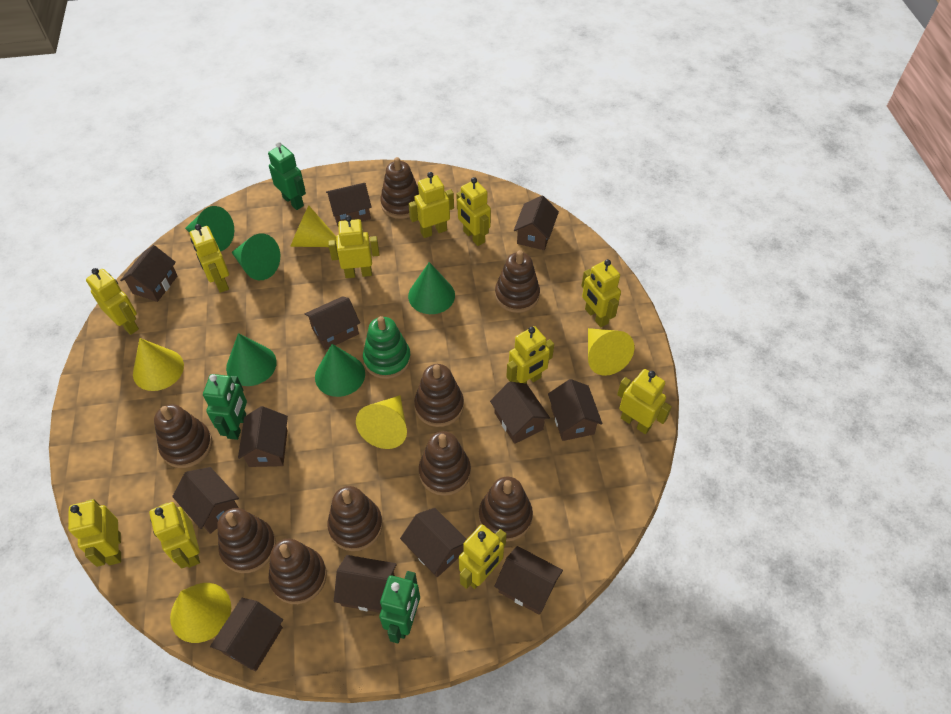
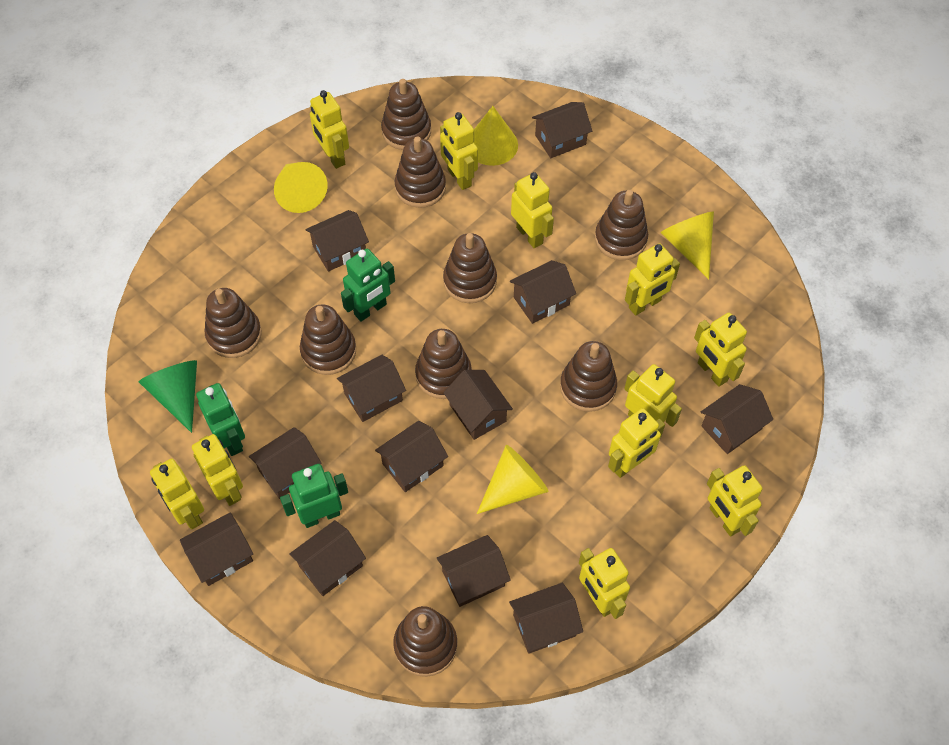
green cone: [185,206,234,251] [226,333,277,386] [231,234,280,280] [315,344,365,397] [408,262,455,314] = 5 -> [139,360,197,433] = 1
green stacking toy: [363,316,411,379] = 1 -> none = 0
yellow cone: [133,338,184,391] [170,583,231,643] [290,206,337,247] [356,395,407,449] [588,328,634,376] = 5 -> [274,162,328,213] [474,106,518,166] [477,445,549,514] [661,212,714,280] = 4

